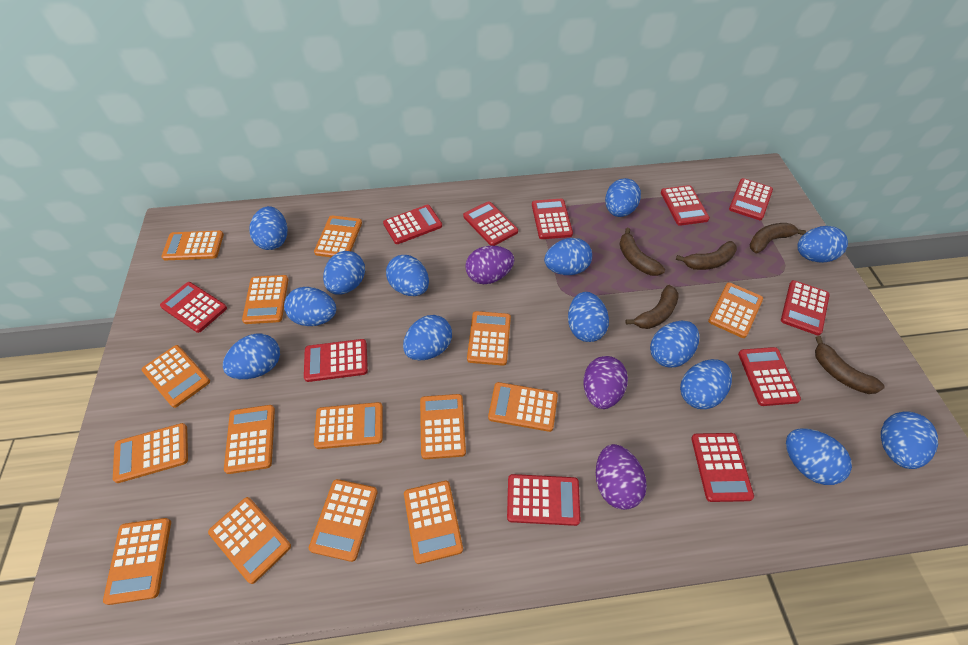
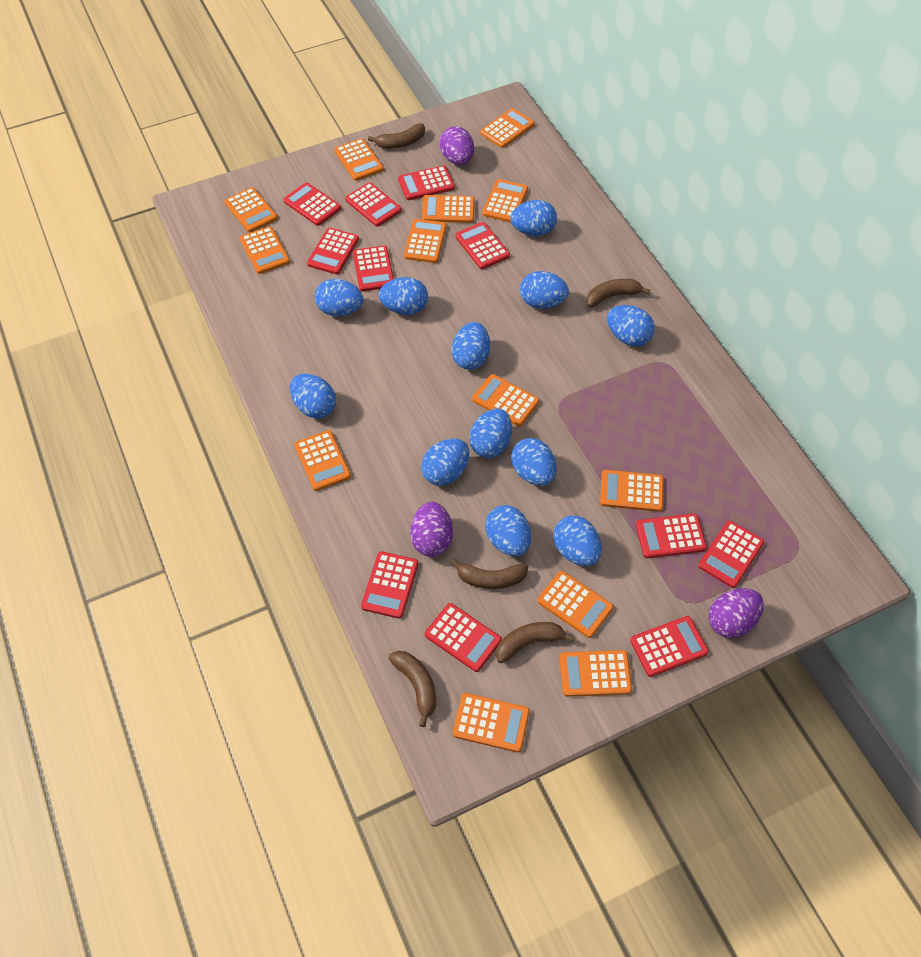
blue egg: [223,334,280,379] [249,206,287,250] [284,287,336,326] [323,251,365,295] [386,255,429,296] [403,315,452,360] [544,238,592,275] [568,292,609,342] [605,178,641,217] [650,321,699,368] [680,359,732,409] [786,428,852,485] [797,226,848,263] [881,411,938,469] = 14 -> [290,374,336,418] [315,279,363,316] [378,277,428,315] [421,438,469,486] [452,322,490,370] [469,408,512,458] [485,505,531,556] [510,200,557,236] [511,438,556,486] [520,271,569,309] [553,516,602,566] [607,305,655,346] = 12
orange calculator: [103,518,171,605] [113,423,188,483] [142,345,210,408] [161,231,224,260] [208,497,291,584] [224,405,275,474] [242,275,288,324] [309,479,378,562] [314,215,362,257] [314,402,383,449] [404,481,463,564] [420,394,466,459] [467,311,511,366] [488,382,558,432] [708,283,763,338] = 15 -> [225,187,278,232] [240,226,290,274] [294,430,351,491] [334,138,384,181] [404,219,447,263] [422,195,475,223] [453,693,530,752] [472,374,540,427] [480,108,534,148] [482,179,528,223] [537,571,614,638] [560,650,632,697] [600,470,664,512] = 13

